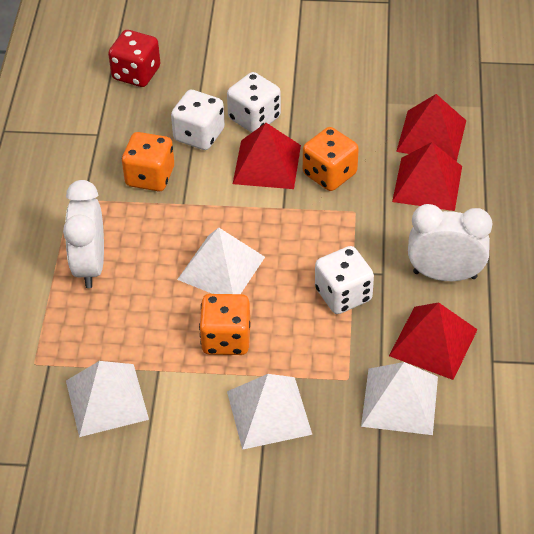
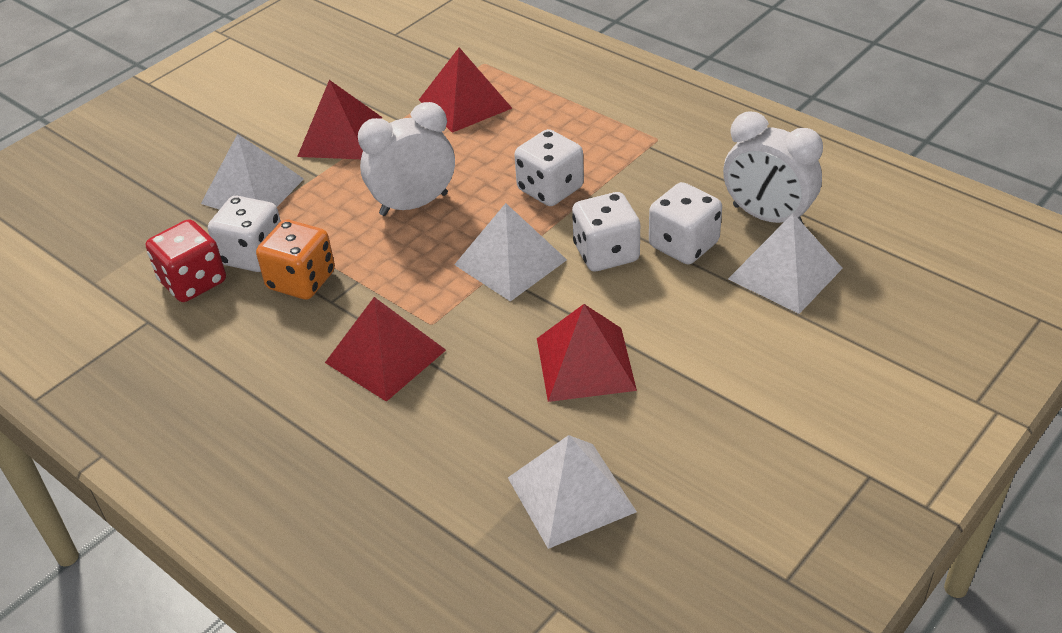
orange dice: [122,132,174,191] [199,294,250,355] [303,127,359,191] = 3 -> [256,219,335,300] = 1
white dice: [171,90,225,150] [227,72,281,133] [315,246,374,314] = 3 -> [208,196,281,272] [514,129,584,206] [572,192,640,271] [649,182,722,264] = 4

